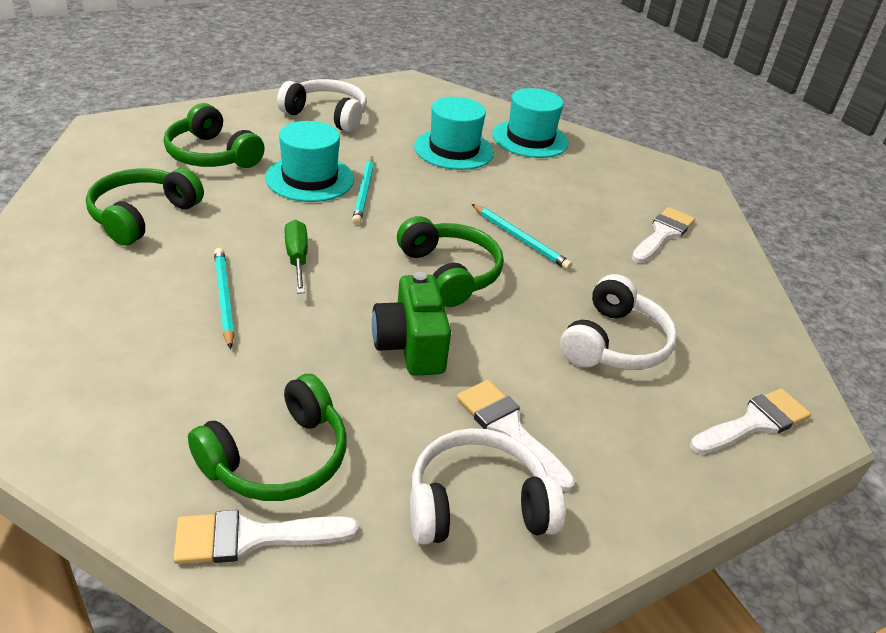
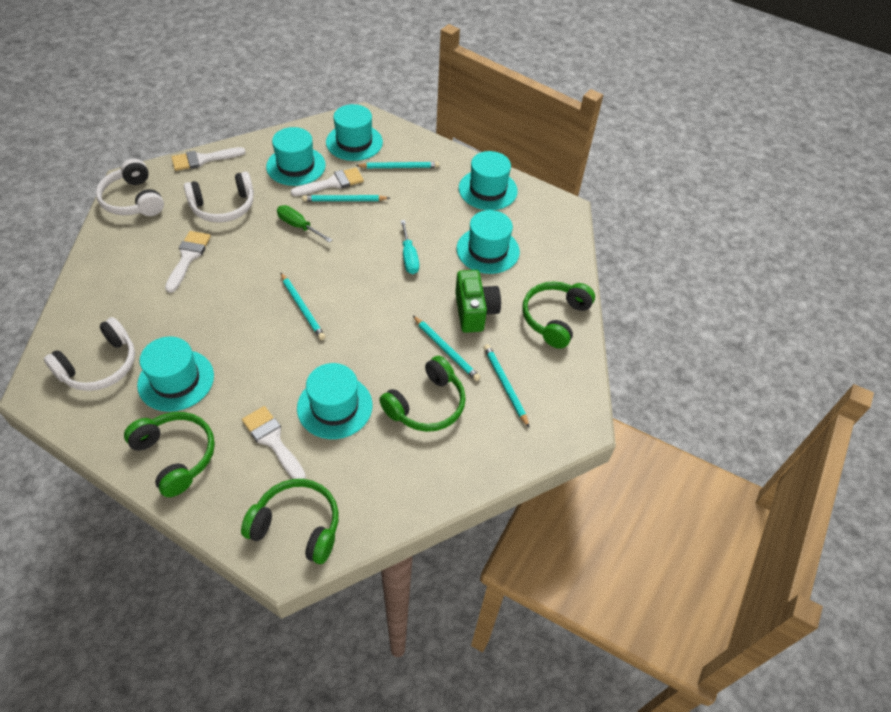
turquoise hat: [265,121,354,202] [414,97,494,170] [492,88,569,158] = 3 -> [137,336,214,412] [266,127,326,186] [297,363,373,439] [326,104,383,161] [457,210,520,274] [459,151,518,210] = 6
turquoise pencil: [214,248,235,349] [352,156,374,225] [472,204,572,270] = 3 -> [280,272,325,340] [302,195,390,201] [356,162,439,168] [413,316,481,381] [483,344,529,428] = 5
turquoise screwdriver: none = 0 -> [401,220,419,274] = 1

